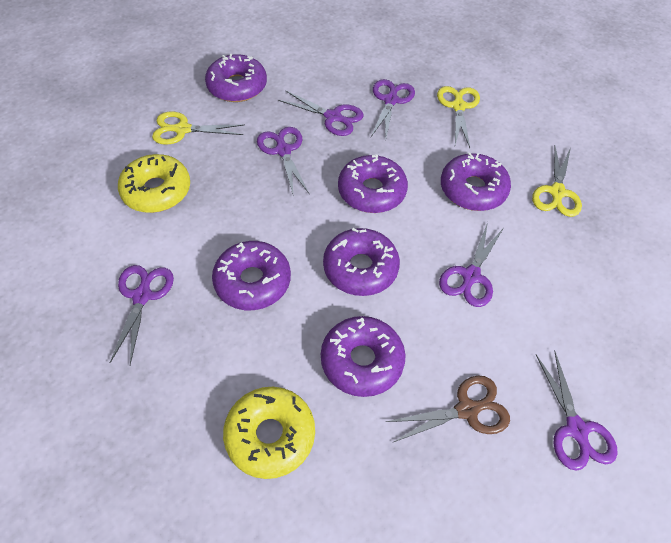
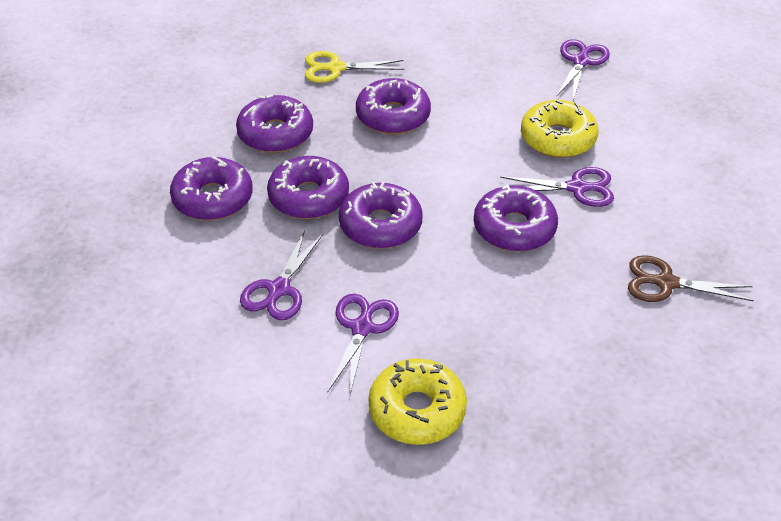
purple scissors: [110,265,174,365] [257,127,309,194] [278,91,364,136] [371,79,415,141] [439,222,504,307] [536,350,618,471] = 6 -> [240,230,323,320] [327,294,399,398] [500,167,614,207] [556,39,610,101] = 4
yellow scissors: [152,111,245,145] [437,86,480,148] [532,147,582,217] = 3 -> [305,51,405,83] = 1

